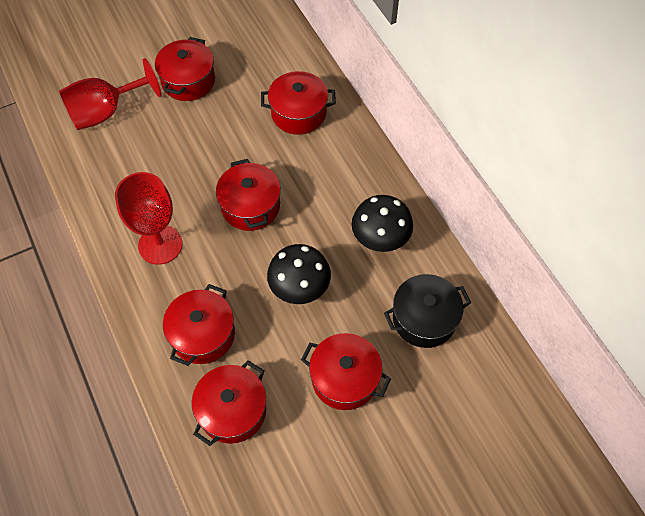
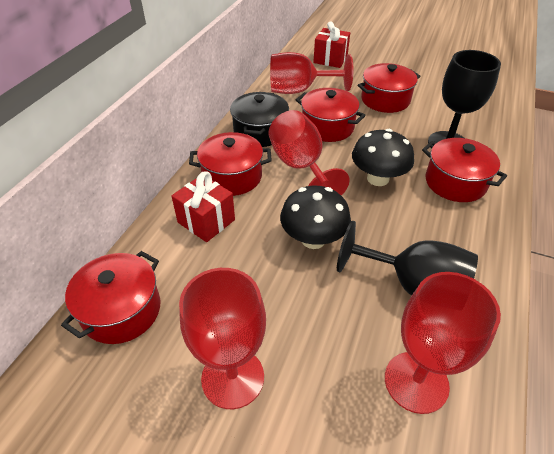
black goblet: none = 0 -> [337,221,478,295] [428,50,501,148] = 2
red gift: none = 0 -> [172,172,235,242] [313,21,350,68] = 2
red goblet: [59,58,162,130] [115,172,182,265] = 2 -> [179,268,266,409] [269,110,350,196] [270,52,353,94] [385,272,501,414] = 4
red pot: [155,37,215,101] [163,284,235,366] [192,360,266,446] [216,159,281,231] [261,71,336,135] [301,333,391,410] = 6 -> [61,251,161,344] [189,132,272,196] [296,88,366,142] [358,63,420,113] [422,138,507,202] = 5

